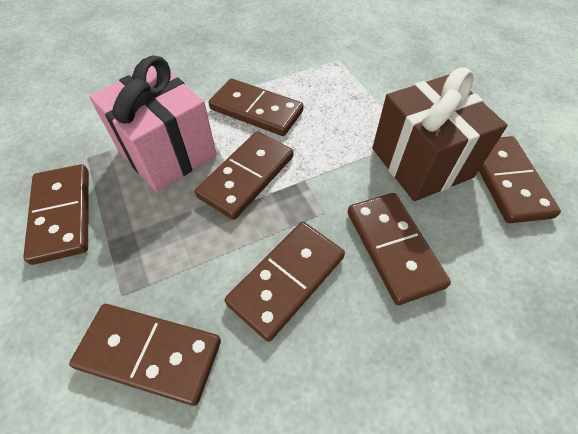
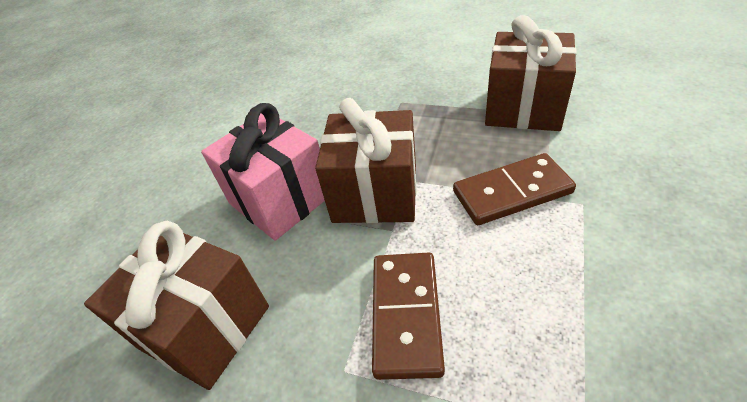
brown domino: [23,164,89,265] [69,304,221,406] [195,131,293,220] [209,79,304,136] [225,222,345,342] [348,193,451,305] [479,136,561,223] = 7 -> [372,253,445,380] [453,153,576,225] = 2
brown gift: [372,68,508,201] = 1 -> [84,221,269,390] [315,98,417,223] [485,15,577,131] = 3

